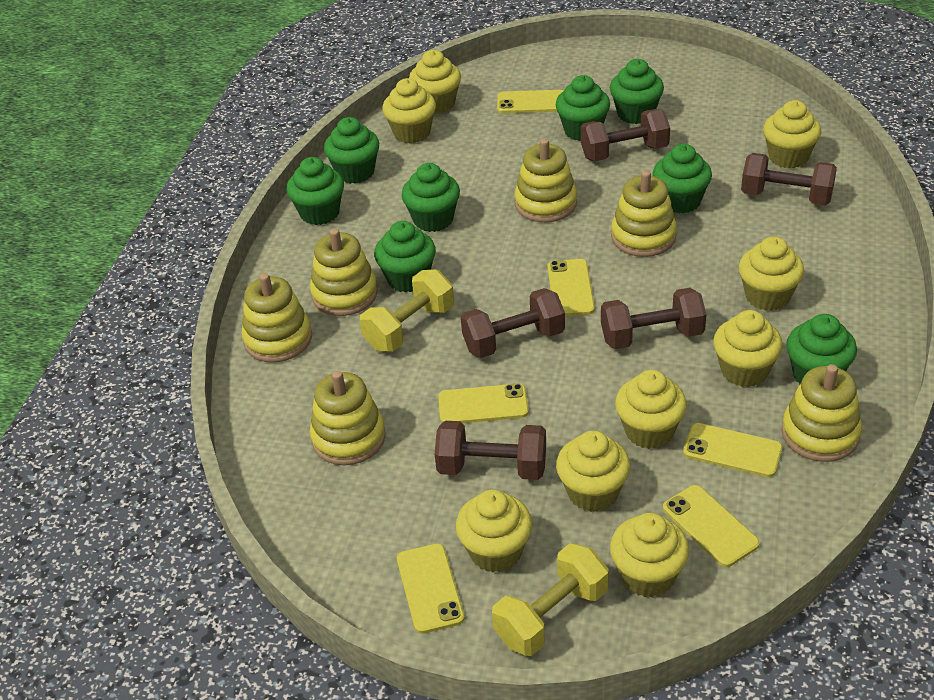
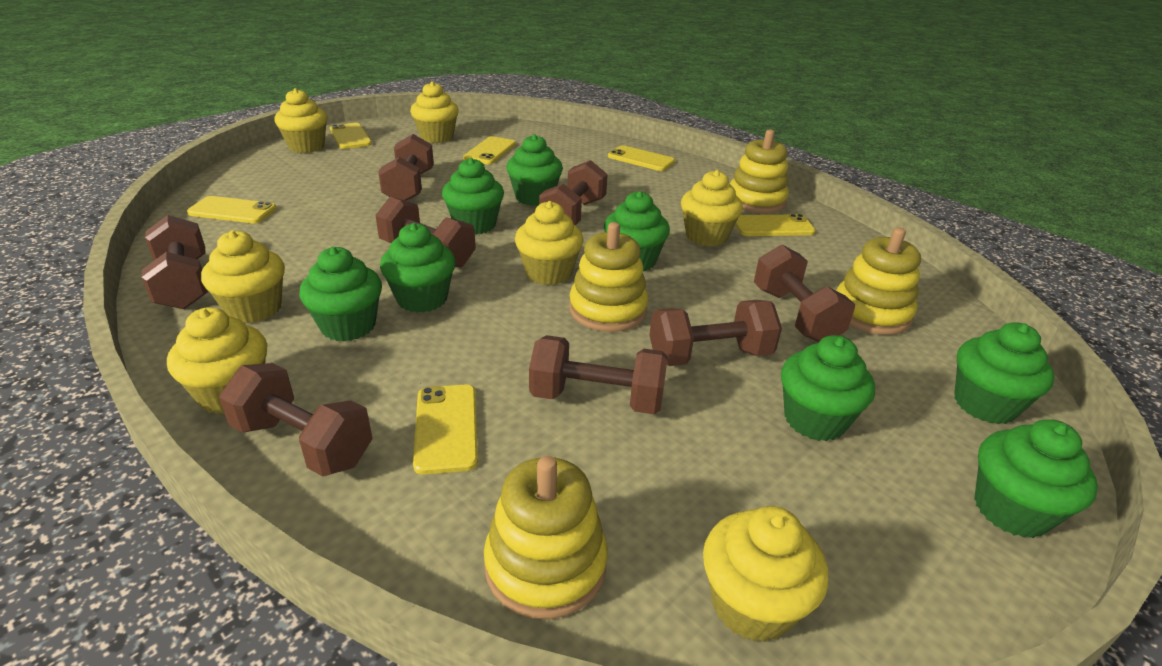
brown dumbbell: [435,421,546,480] [461,288,565,358] [581,109,670,161] [601,288,706,349] [741,153,837,205] = 5 -> [142,215,208,309] [219,363,373,476] [375,197,476,268] [378,134,434,201] [529,335,668,414] [539,160,608,225] [649,300,782,366] [754,245,855,342] = 8
yellow cupcake: [382,78,436,143] [409,50,461,114] [456,489,532,573] [556,431,630,512] [610,513,689,598] [615,370,687,449] [713,310,783,387] [739,237,804,311] [763,100,821,169] = 9 -> [167,307,267,414] [201,230,285,323] [274,88,327,153] [410,81,459,143] [515,201,584,285] [681,170,743,247] [703,506,828,642] = 7
yellow dumbbell: [360,269,454,352] [492,543,609,656] = 2 -> none = 0
yellow stacking toy: [241,273,312,363] [310,229,378,316] [310,371,386,465] [514,139,577,222] [611,170,677,257] [781,364,862,462] = 6 -> [484,456,608,619] [569,222,648,332] [730,129,789,213] [836,227,921,335] = 4

